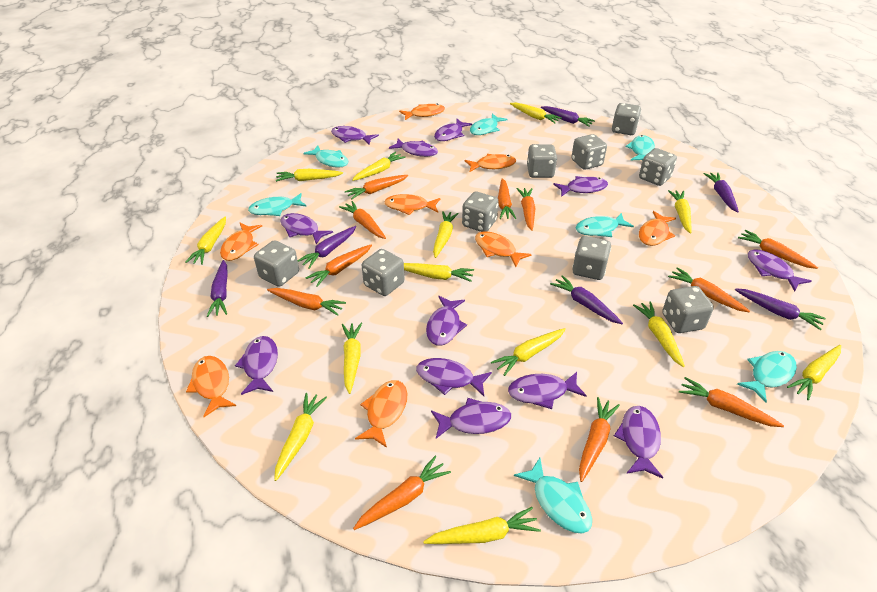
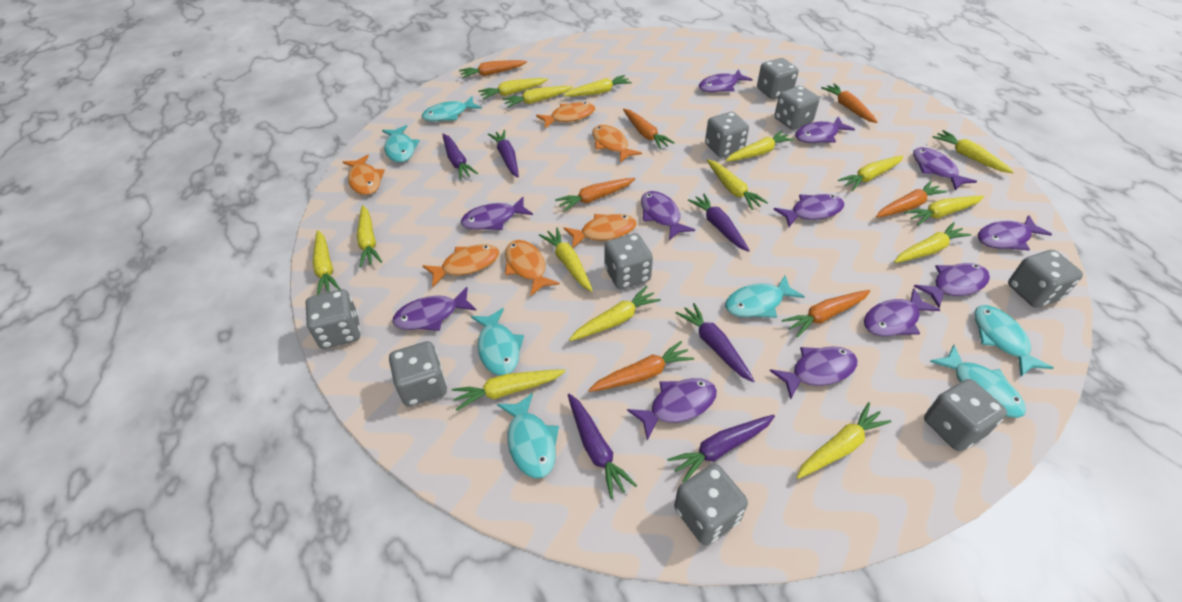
orange carrot: [267,288,346,316] [306,245,372,287] [339,201,386,239] [345,175,408,200] [353,455,451,530] [498,178,516,219] [517,188,535,231] [579,397,620,482] [668,267,750,312] [679,377,784,427] [738,230,818,269] = 11 -> [459,60,527,78] [555,178,636,212] [588,341,694,392] [623,109,675,149] [782,290,870,337] [821,83,878,123] [876,181,947,217] = 7
orange fish: [186,356,236,417] [220,223,262,261] [355,380,407,448] [384,194,440,215] [399,104,445,120] [464,154,516,172] [475,231,532,267] [639,211,676,246] = 8 -> [343,154,385,195] [423,244,499,287] [505,240,560,296] [536,102,595,129] [564,214,636,248] [592,125,642,163] = 6
yellow carrot: [185,217,226,265] [274,393,327,481] [276,169,343,182] [342,323,362,394] [352,152,406,181] [404,263,474,282] [423,507,541,544] [433,211,459,258] [491,328,566,376] [510,103,562,123] [633,301,685,367] [668,190,692,234] [787,345,841,400] = 13 -> [313,230,340,295] [357,205,382,268] [452,369,566,411] [478,78,548,100] [502,86,573,108] [539,228,593,292] [563,75,632,97] [569,286,661,341] [707,159,768,210] [726,131,795,162] [796,402,891,479] [838,156,904,191] [894,222,971,263] [904,196,984,225] [932,130,1014,173] = 15

